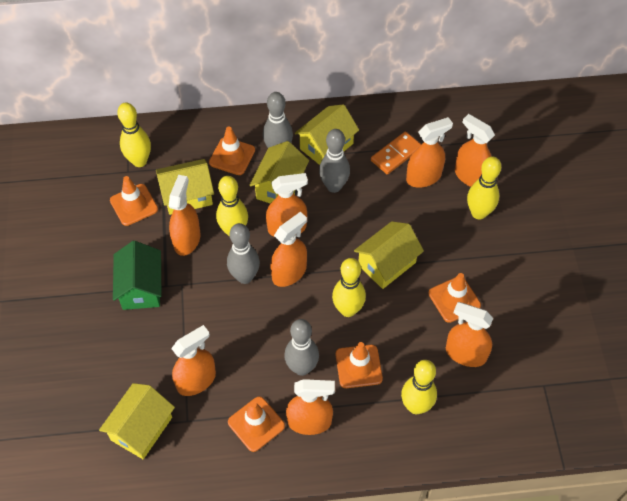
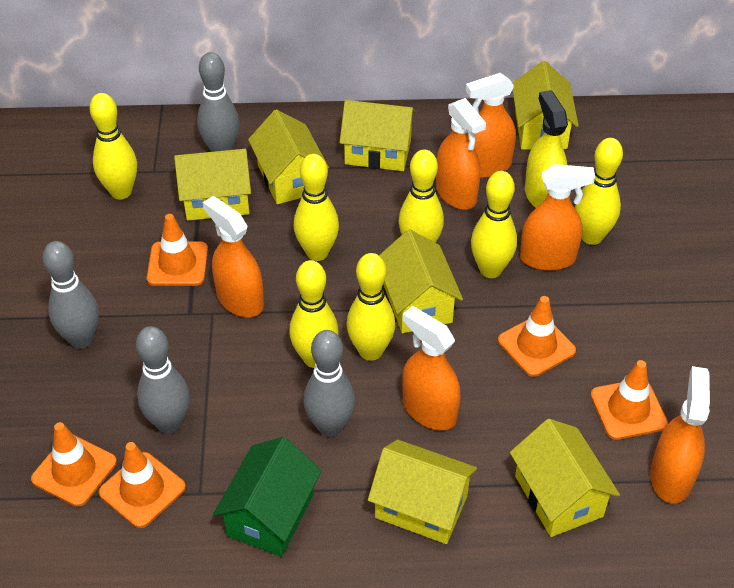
orange domino: [371,132,421,174] = 1 -> none = 0
orange spray bottle: [169,175,201,256] [171,325,216,396] [266,173,308,237] [270,212,307,287] [286,379,335,435] [406,117,453,188] [446,302,493,367] [455,114,495,187] = 8 -> [203,196,264,317] [402,306,461,430] [436,98,486,210] [466,73,516,178] [520,164,595,271] [650,366,710,504] = 6
yellow bowling pin: [117,102,151,167] [216,176,248,237] [332,258,366,317] [401,360,437,414] [467,156,501,220] = 5 -> [90,93,137,200] [289,260,338,368] [294,154,339,261] [347,253,395,361] [398,150,444,243] [471,171,517,278] [575,138,623,245] = 7
yellow house: [99,383,175,459] [156,159,214,215] [249,141,309,204] [295,104,359,165] [354,221,424,289] = 5 -> [174,149,251,221] [248,109,329,204] [339,100,416,171] [368,440,477,544] [379,230,463,333] [510,419,620,537] [512,61,579,150] = 7
yellow spray bottle: none = 0 -> [525,90,568,208] = 1

